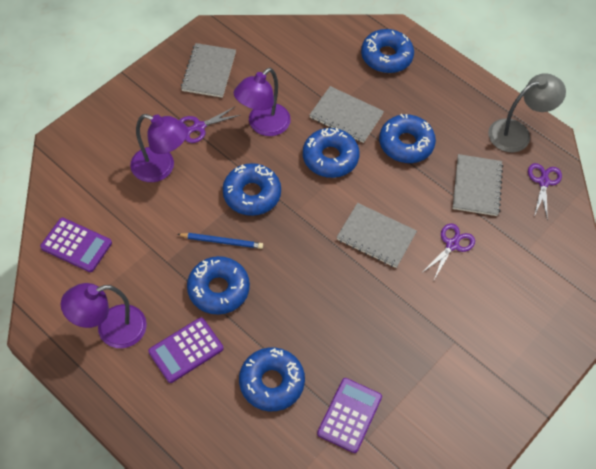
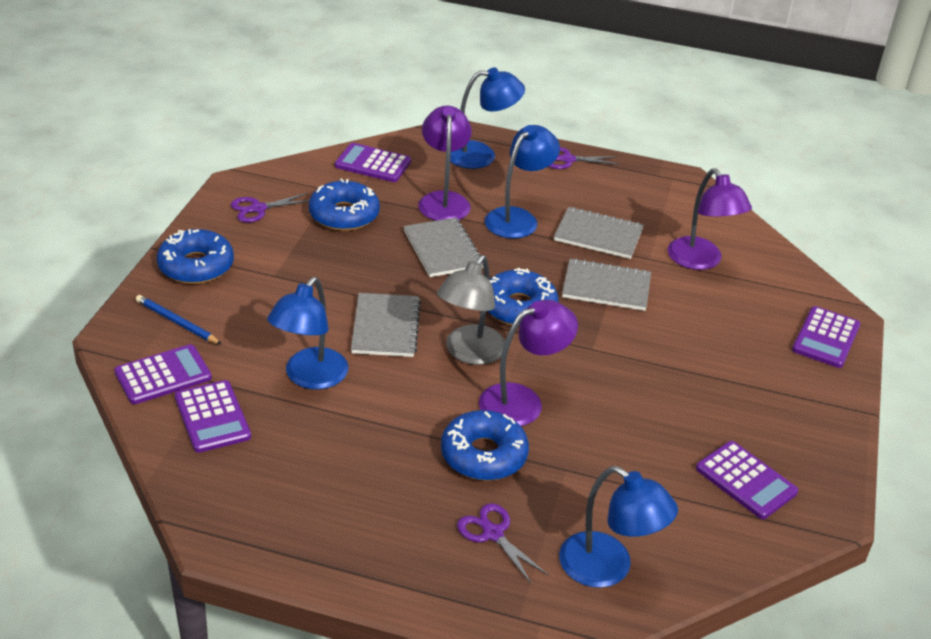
blue donut: [187,256,250,315] [223,163,281,216] [239,348,305,411] [303,128,360,178] [361,29,414,73] [379,114,436,163] = 6 -> [157,229,234,284] [309,178,380,231] [441,410,529,481] [488,268,559,326] = 4
blue lamp: none = 0 -> [267,277,349,390] [450,67,525,169] [485,125,560,239] [559,466,678,588] = 4
purple calculator: [40,218,112,272] [148,317,223,383] [317,378,382,453] = 3 -> [114,344,212,404] [175,380,251,453] [335,143,411,182] [696,441,798,519] [792,306,860,368] = 5

